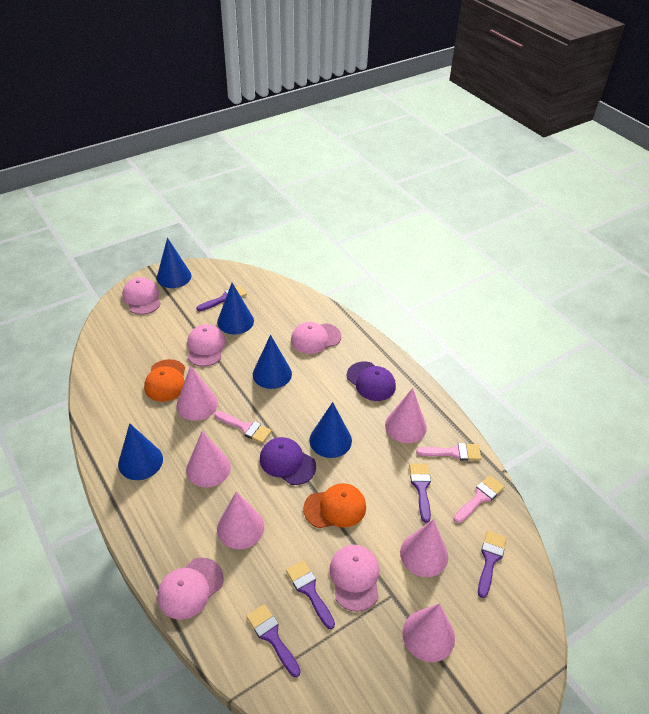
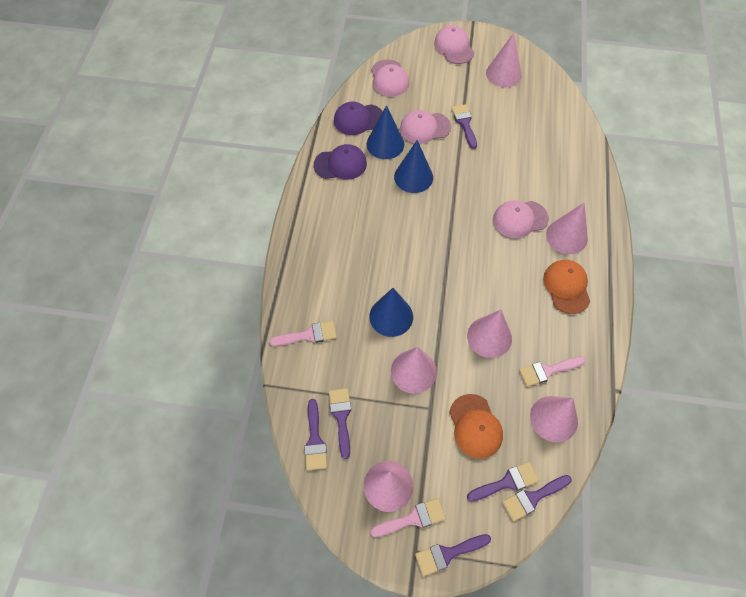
blue cone: [118,423,163,480] [157,238,191,288] [217,283,254,334] [253,335,292,389] [309,402,352,458] = 5 -> [367,105,404,159] [369,288,413,337] [394,140,433,193] = 3
pink cap: [122,277,161,315] [158,558,223,620] [187,324,226,367] [291,322,341,354] [329,545,379,612] = 5 -> [371,60,409,97] [400,110,451,144] [434,25,474,64] [493,200,549,238] = 4
purple brush: [196,286,247,311] [246,604,301,677] [286,560,335,629] [409,463,431,523] [478,531,506,598] = 5 -> [304,399,327,470] [329,388,351,459] [415,534,491,576] [451,104,477,149] [467,462,539,502] [502,475,572,521] = 6

